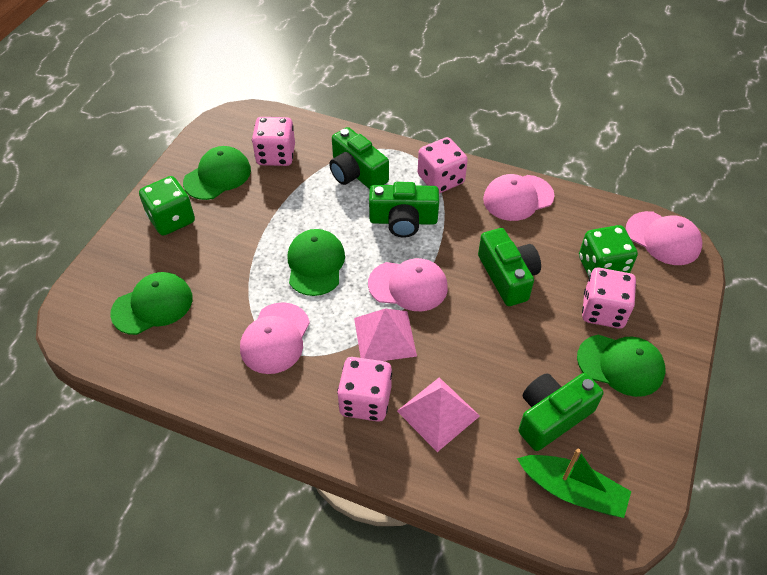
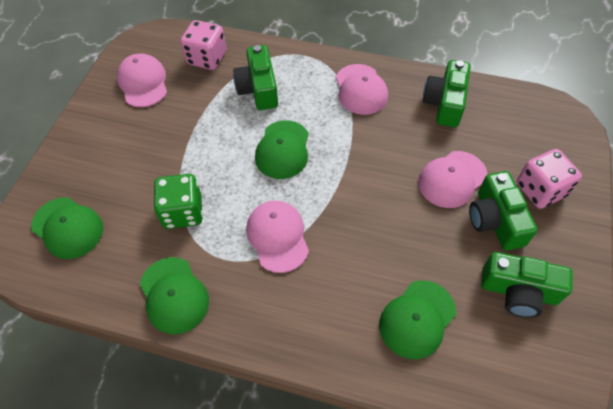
green boat: [517,449,632,518] = 1 -> none = 0
green dice: [139,176,195,236] [579,225,638,277] = 2 -> [154,174,203,229] = 1
pink dice: [252,117,295,166] [337,357,392,422] [418,137,468,194] [582,268,636,329] = 4 -> [180,20,226,70] [517,149,582,209] = 2
pink pyramid: [354,309,417,361] [397,377,480,452] = 2 -> none = 0

